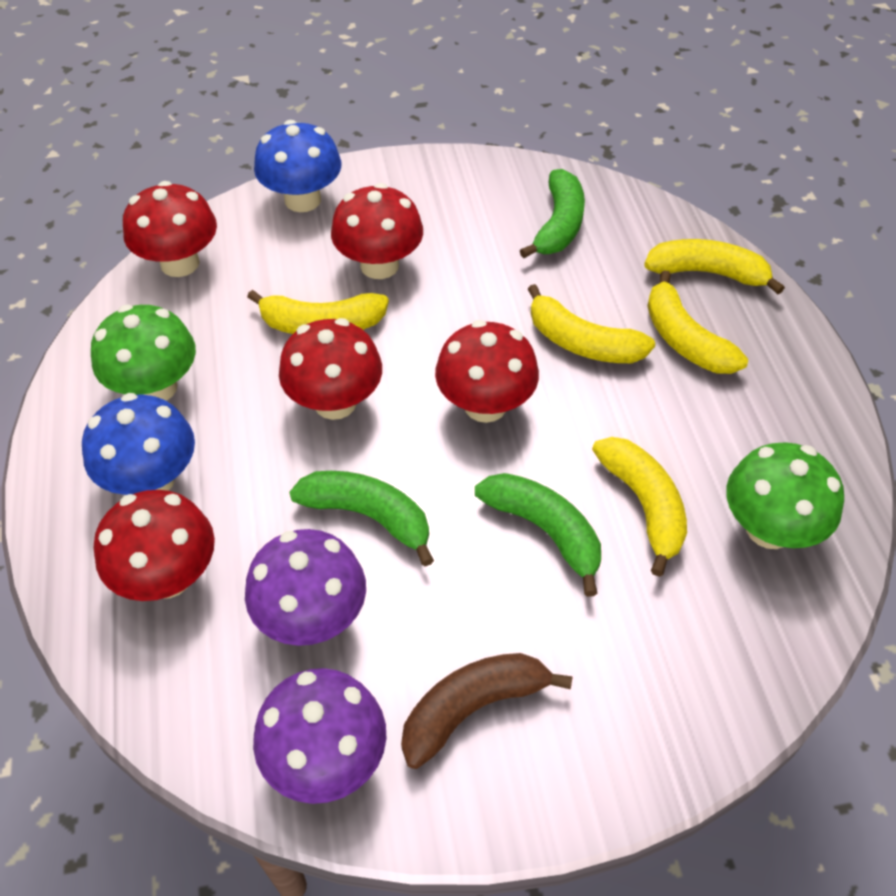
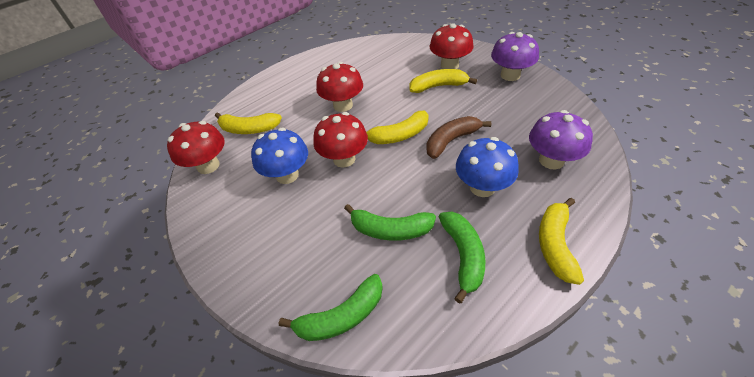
green mushroom: [91,304,196,401] [726,442,844,549] = 2 -> none = 0
red mushroom: [94,490,215,601] [123,181,217,277] [279,318,382,420] [331,183,423,279] [435,320,539,423] = 5 -> [167,121,225,174] [313,112,368,168] [316,62,363,112] [429,23,474,69] = 4
yellow banana: [247,290,389,334] [528,284,655,363] [592,437,687,577] [644,239,785,294] [647,270,748,374] = 5 -> [215,112,282,134] [366,111,429,144] [410,69,477,93] [539,198,584,285] = 4

